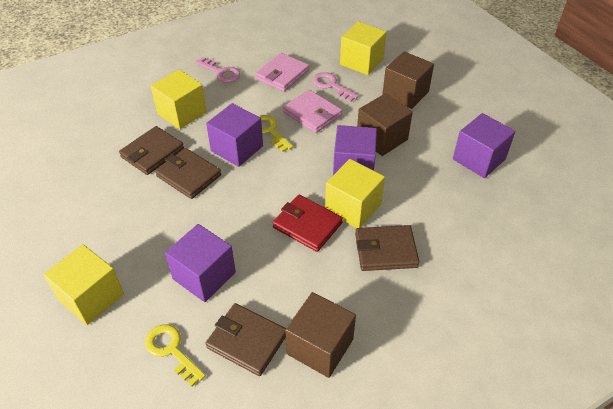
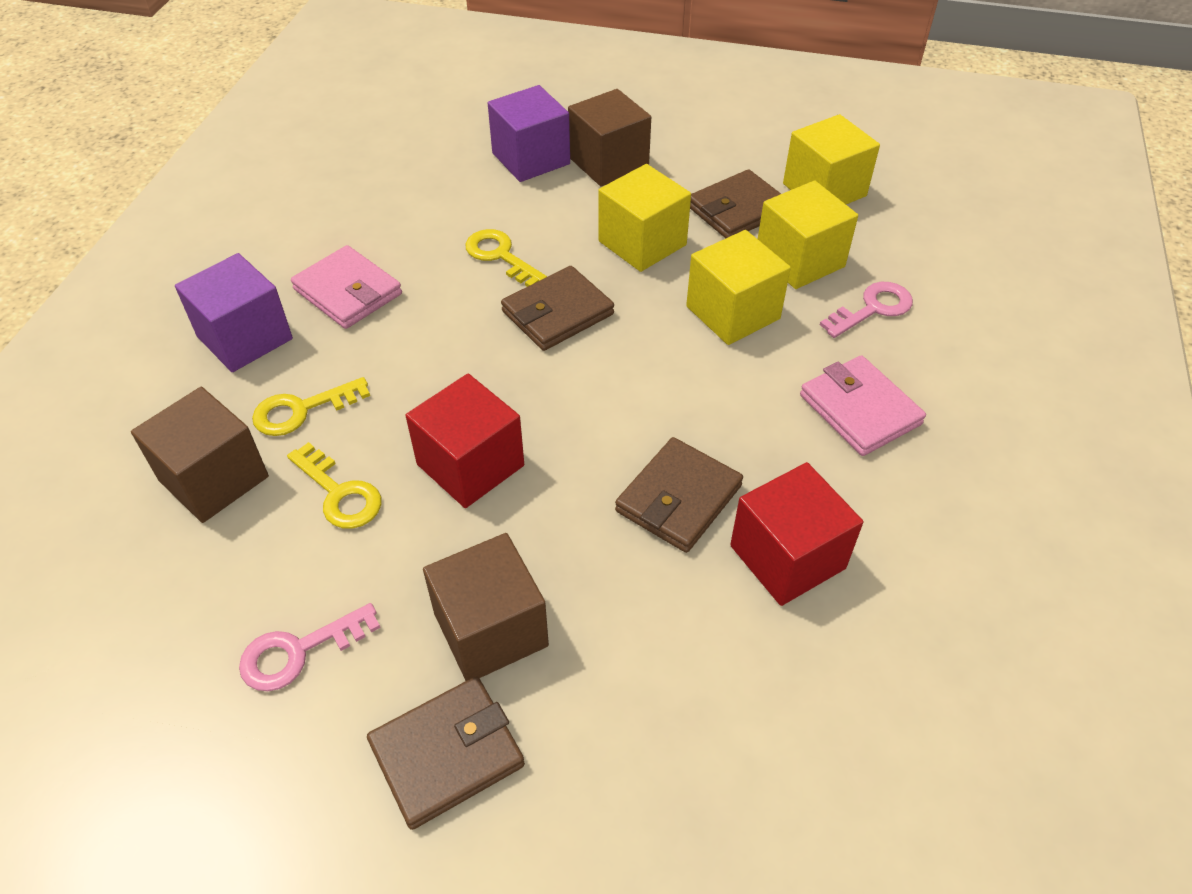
purple cube: [165,224,236,302] [206,103,263,167] [333,125,377,175] [453,113,515,178] = 4 -> [175,253,293,372] [488,85,570,182] = 2
red cube: none = 0 -> [406,374,524,508] [730,462,863,606] = 2
red wallet: [273,195,343,252] = 1 -> none = 0
yellow key: [145,324,206,386] [258,115,293,152] = 2 -> [252,377,370,436] [287,442,381,529] [465,229,547,287] = 3

